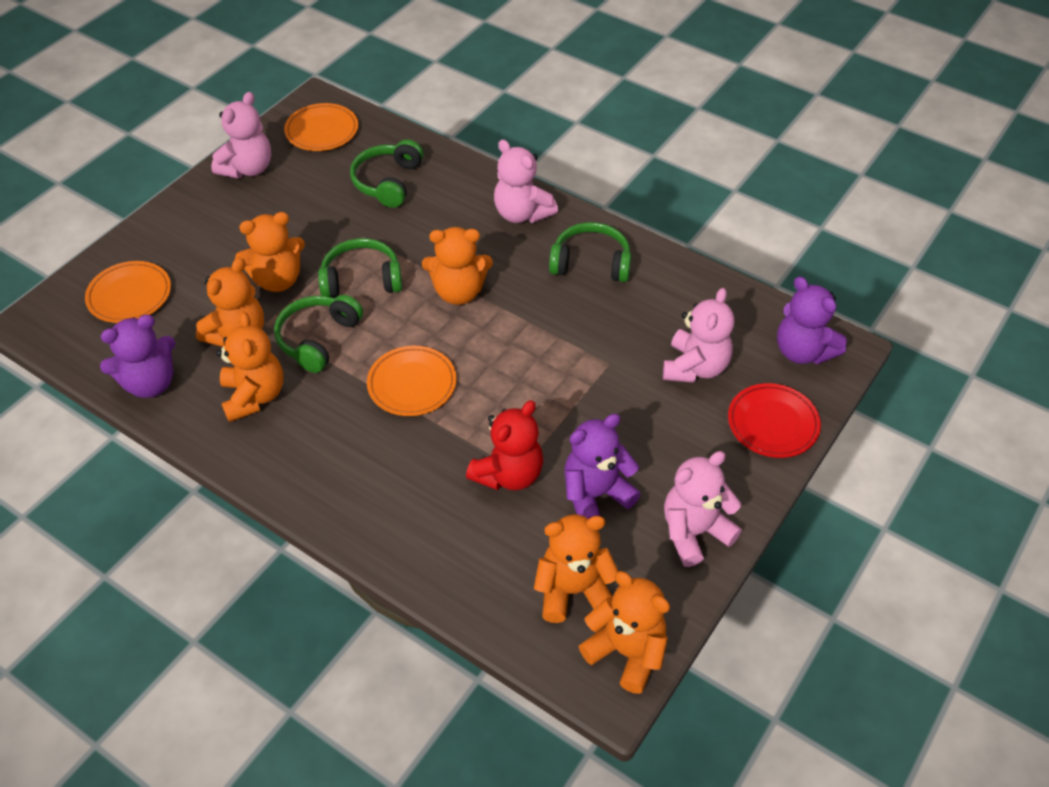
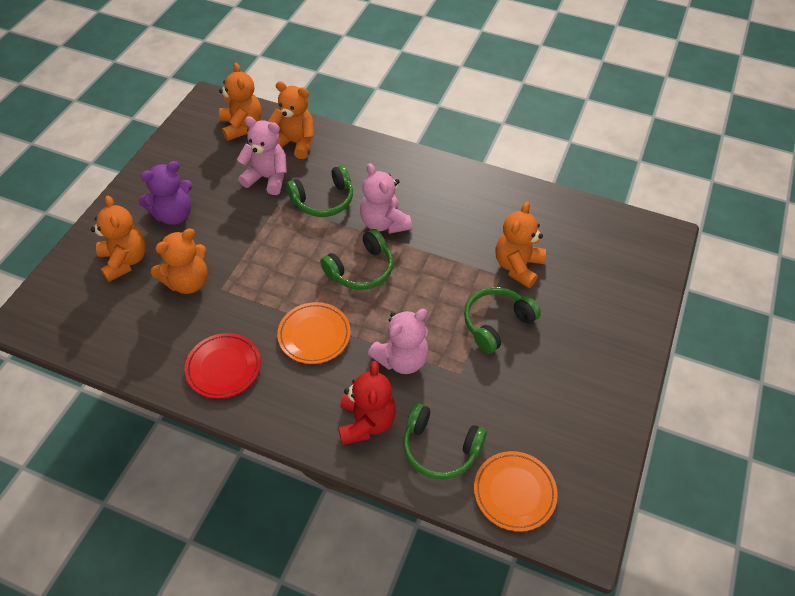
orange plate: [85,261,171,323] [284,103,358,151] [367,346,457,416] = 3 -> [277,302,351,364] [474,451,558,532] = 2
orange teddy bear: [196,257,264,347] [216,312,283,422] [235,212,305,292] [422,227,493,305] [534,515,618,623] [579,571,670,694] = 6 -> [91,196,146,282] [151,228,207,294] [219,62,262,141] [268,81,314,159] [495,202,546,288] = 5
pink teddy bear: [211,92,271,179] [494,139,558,223] [663,288,734,383] [664,451,742,567] = 4 -> [237,116,287,195] [360,163,412,234] [368,309,429,374] = 3
purple teddy bear: [100,314,175,398] [564,414,641,519] [777,276,847,364] = 3 -> [138,161,193,225] = 1

